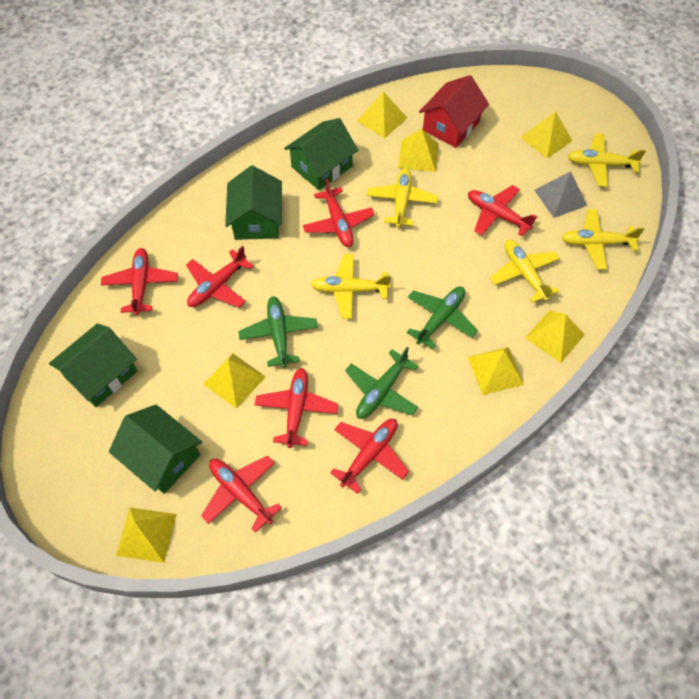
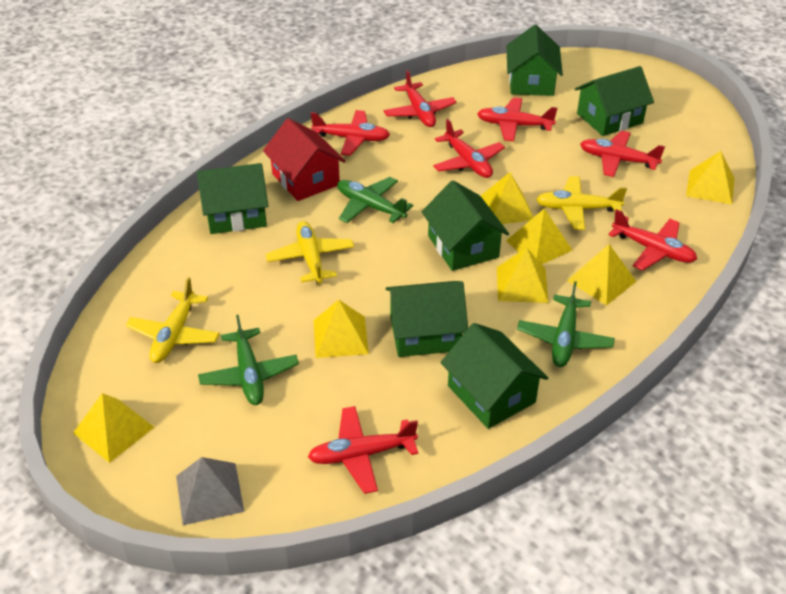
green house: [49,324,137,407] [109,404,202,494] [225,165,282,240] [284,118,358,190] = 4 -> [197,163,268,234] [386,281,468,357] [422,180,509,271] [441,323,548,429] [507,25,563,96] [575,66,654,136] = 6
yellow plane: [311,254,391,319] [366,168,438,228] [490,240,560,303] [561,209,644,270] [568,133,646,187] = 5 -> [126,277,220,363] [266,221,354,284] [536,176,627,230] = 3

